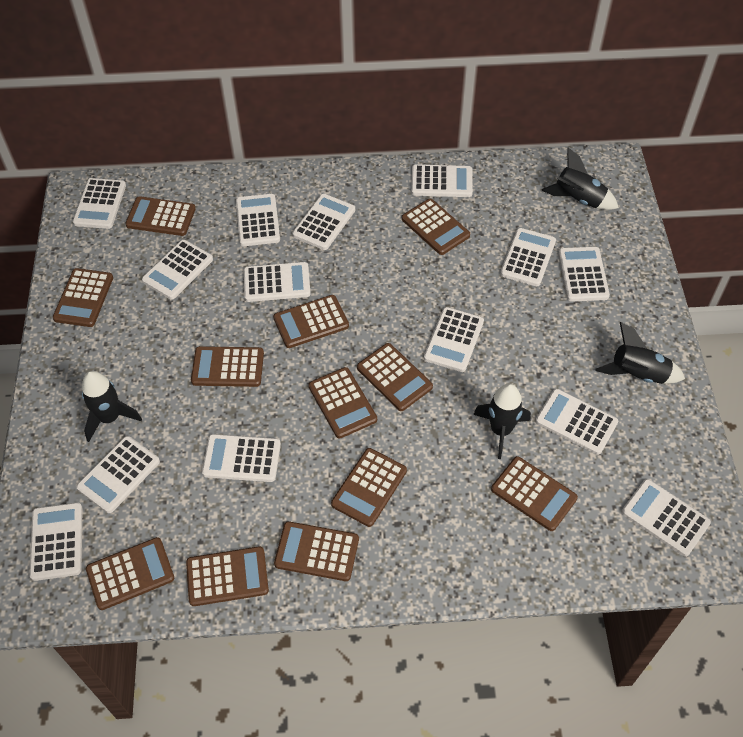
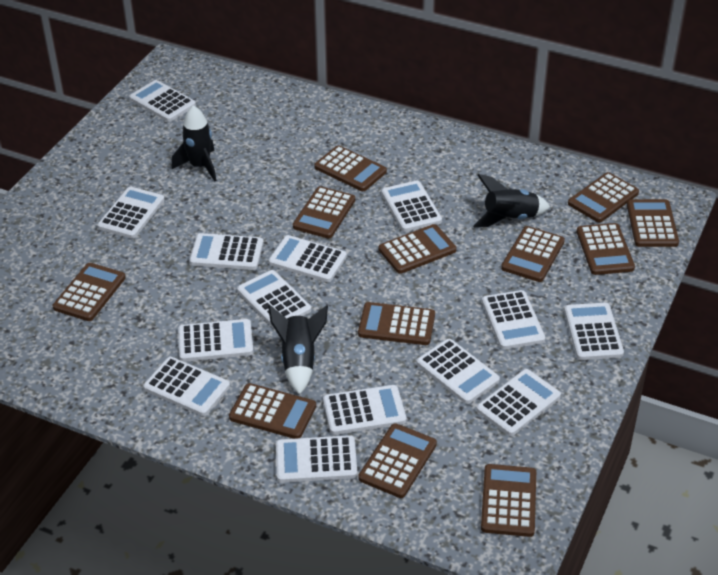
black rocket: [82,371,142,442] [473,384,531,459] [541,148,619,210] [595,322,685,384] = 4 -> [171,105,217,182] [268,305,328,395] [473,174,550,228] = 3

